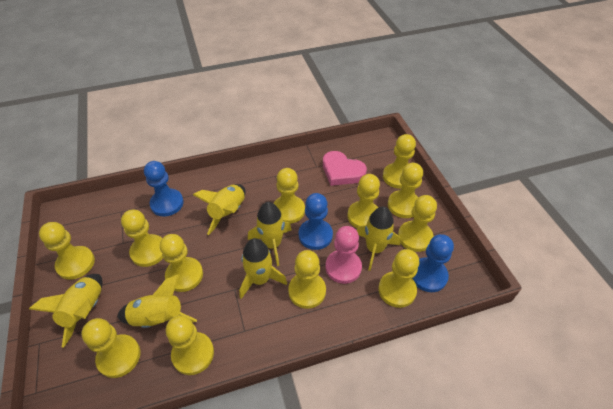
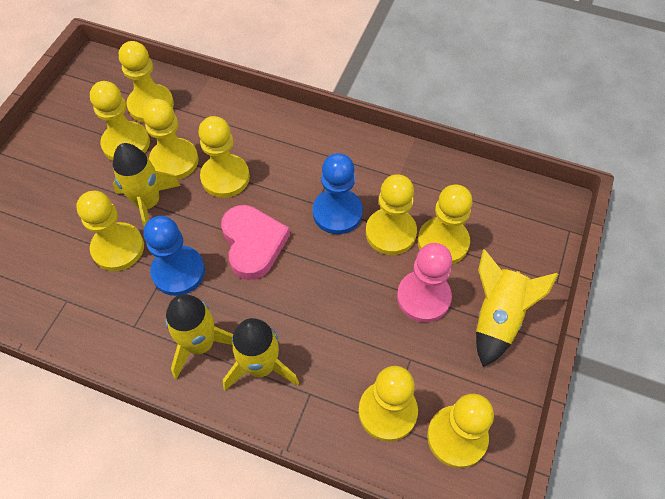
blue pawn: [144,161,184,217] [299,193,333,250] [412,234,454,292] = 3 -> [143,216,205,296] [313,153,363,234] = 2
yellow pawn: [39,222,95,280] [81,318,140,378] [121,210,163,267] [160,234,203,292] [166,315,214,375] [274,168,305,224] [288,250,326,309] [347,174,380,228] [378,249,419,308] [383,134,416,189] [388,163,423,218] [398,195,437,252] = 12 -> [76,191,144,271] [90,81,150,161] [119,41,174,123] [143,99,199,180] [198,116,250,198] [358,366,418,442] [366,174,417,255] [418,185,472,264] [427,394,494,468] = 9
yellow rocket: [29,274,102,348] [117,274,197,328] [193,184,246,235] [239,238,287,299] [248,202,292,266] [357,207,401,271] = 6 -> [113,143,181,226] [165,294,233,379] [223,318,299,391] [476,249,558,367] = 4

